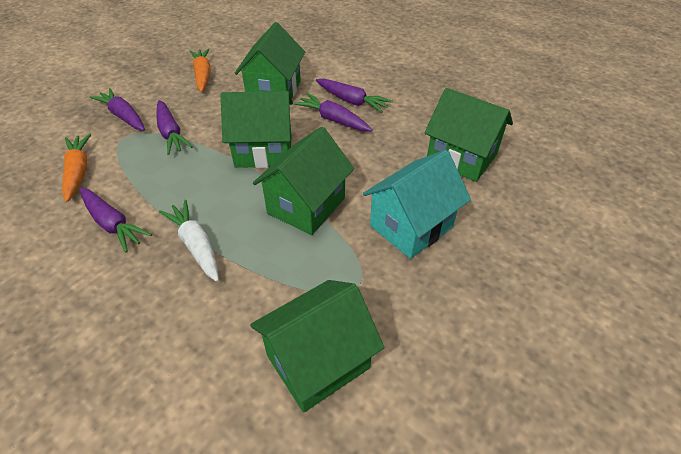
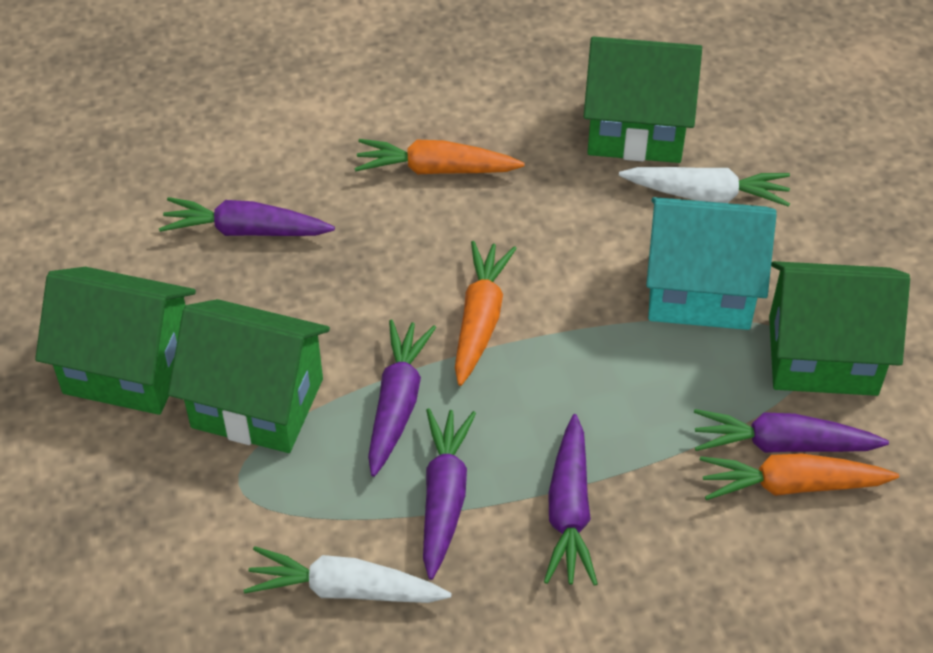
green house: [220,91,293,168] [235,22,305,99] [250,280,384,413] [253,127,354,235] [425,88,513,182] = 5 -> [35,267,196,415] [168,299,330,453] [583,37,702,163] [769,261,910,396] = 4
orange carrot: [62,134,91,202] [189,48,211,92] = 2 -> [355,139,525,175] [455,241,517,386] [700,453,899,500] = 3
white carrot: [159,200,219,282] = 1 -> [244,546,452,603] [619,167,790,207] = 2

